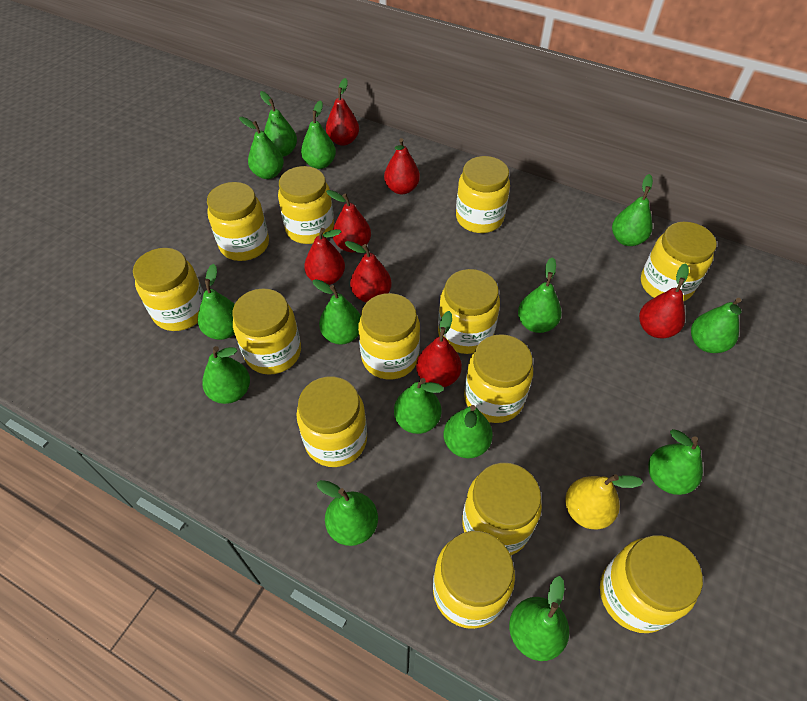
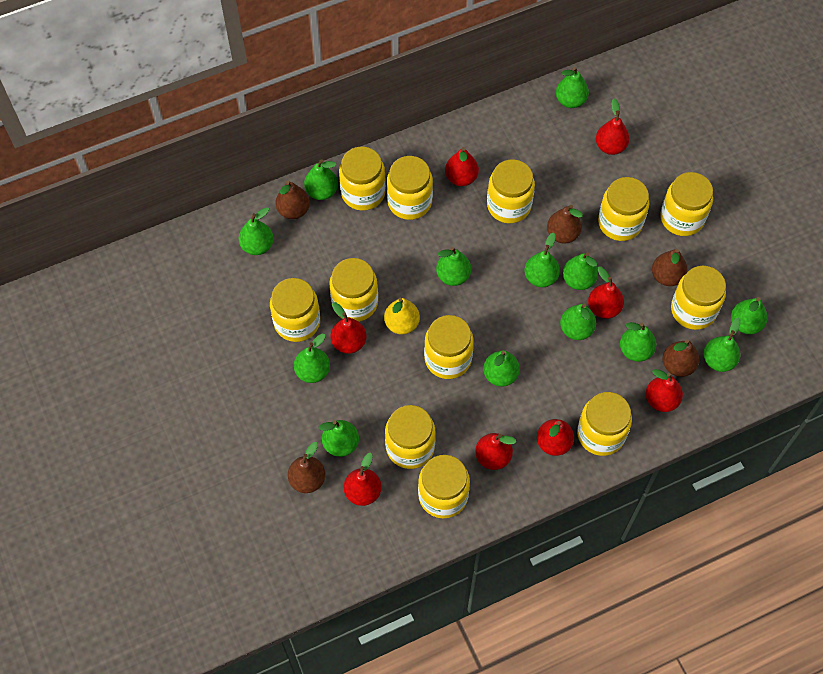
brown pear: none = 0 -> [276,180,310,219] [288,442,326,493] [547,205,583,243] [652,249,688,286] [663,340,699,377] = 5
green pear: [198,264,235,340] [202,346,250,404] [239,117,284,179] [260,91,297,157] [301,100,336,169] [313,279,361,345] [317,480,378,546] [394,378,444,434] [443,405,493,458] [509,576,569,661] [518,257,562,333] [612,174,653,246] [648,429,703,495] [691,298,742,353] = 14 -> [239,207,274,255] [294,334,330,383] [304,159,338,200] [318,420,359,457] [436,247,471,286] [483,350,520,387] [525,233,560,287] [556,67,589,108] [560,304,596,340] [563,252,598,290] [620,322,656,362] [703,317,741,372] [731,297,768,334] = 13
red pear: [304,228,345,285] [326,78,359,146] [326,190,371,252] [345,241,392,303] [384,138,420,194] [416,311,462,387] [639,263,689,338] = 7 -> [331,302,367,354] [344,453,382,506] [445,147,479,186] [475,433,516,470] [537,419,574,456] [588,267,624,319] [596,98,630,155] [646,369,683,412] = 8
yellow jar: [133,248,204,331] [207,182,269,261] [232,288,301,375] [278,166,334,244] [296,377,367,467] [358,293,420,379] [433,531,515,629] [438,269,500,354] [456,156,510,233] [462,463,542,555] [464,334,533,423] [600,535,703,633] [641,222,717,302] = 13 -> [270,278,320,342] [329,258,378,322] [339,147,386,211] [385,405,436,469] [387,156,433,220] [418,455,470,518] [424,315,474,379] [487,159,535,223] [577,392,632,456] [598,177,650,241] [660,172,713,236] [671,266,726,330] = 12

